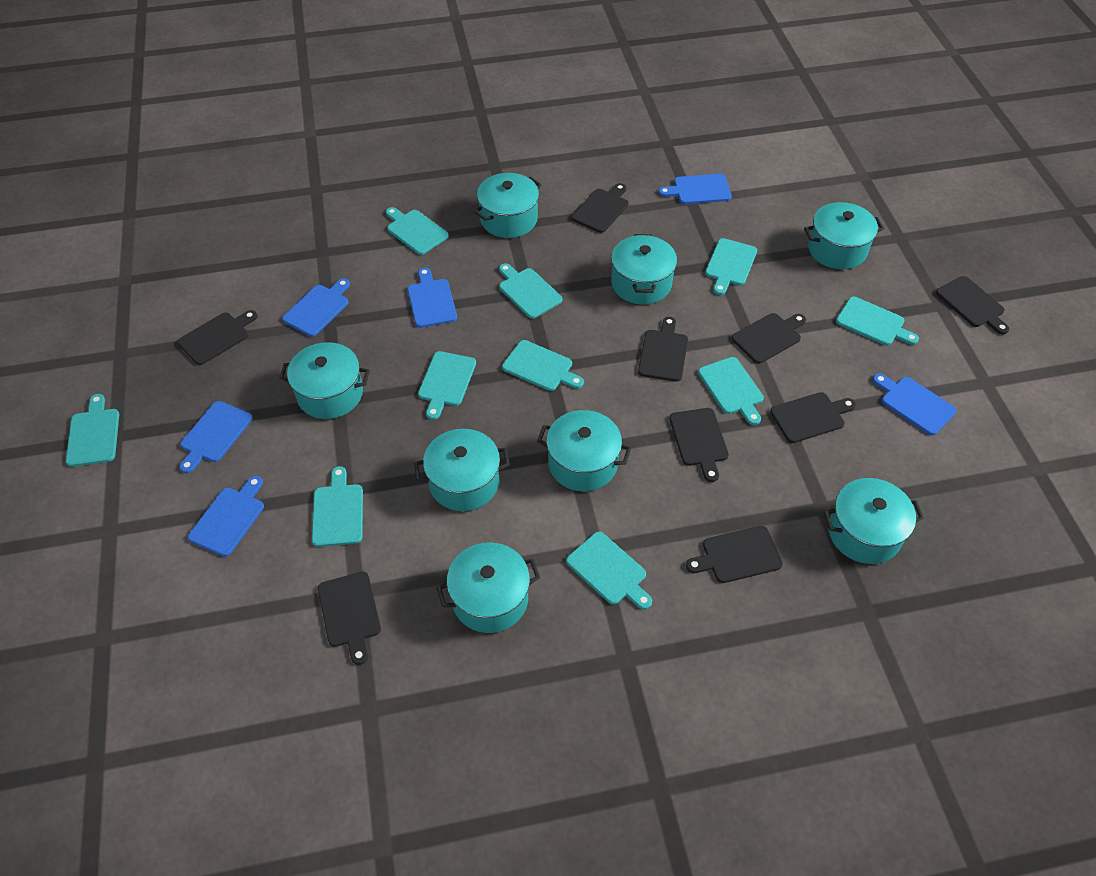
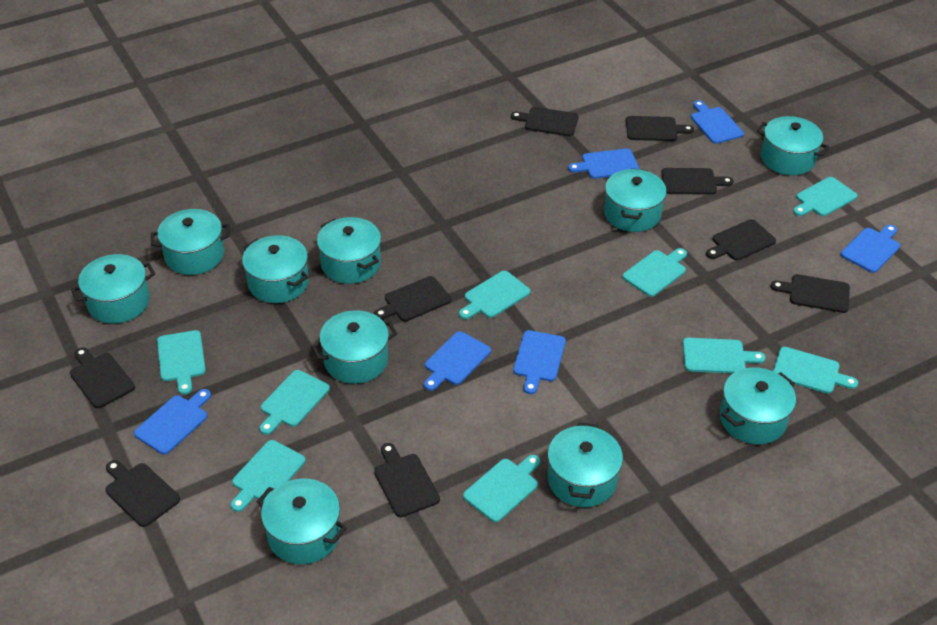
turquoise cutting board: [66,394,119,467] [312,466,363,547] [386,207,449,255] [418,351,476,420] [499,263,562,318] [502,340,584,391] [566,532,652,610] [698,357,764,425] [705,238,757,295] [836,297,919,346] = 10 -> [157,330,206,395] [231,440,305,512] [259,370,330,435] [459,271,530,319] [463,455,541,522] [622,248,687,297] [683,338,766,374] [773,347,858,394] [793,177,857,216] = 9
turquoise pot: [279,342,370,419] [414,429,510,511] [437,542,540,633] [474,173,541,238] [537,410,631,491] [611,234,677,305] [804,202,884,270] [823,478,924,564] = 8 -> [71,254,155,323] [151,209,230,275] [242,235,309,303] [256,479,347,564] [311,310,397,384] [317,217,381,284] [547,423,623,507] [604,168,667,232] [720,367,796,444] [757,116,829,175] = 10

